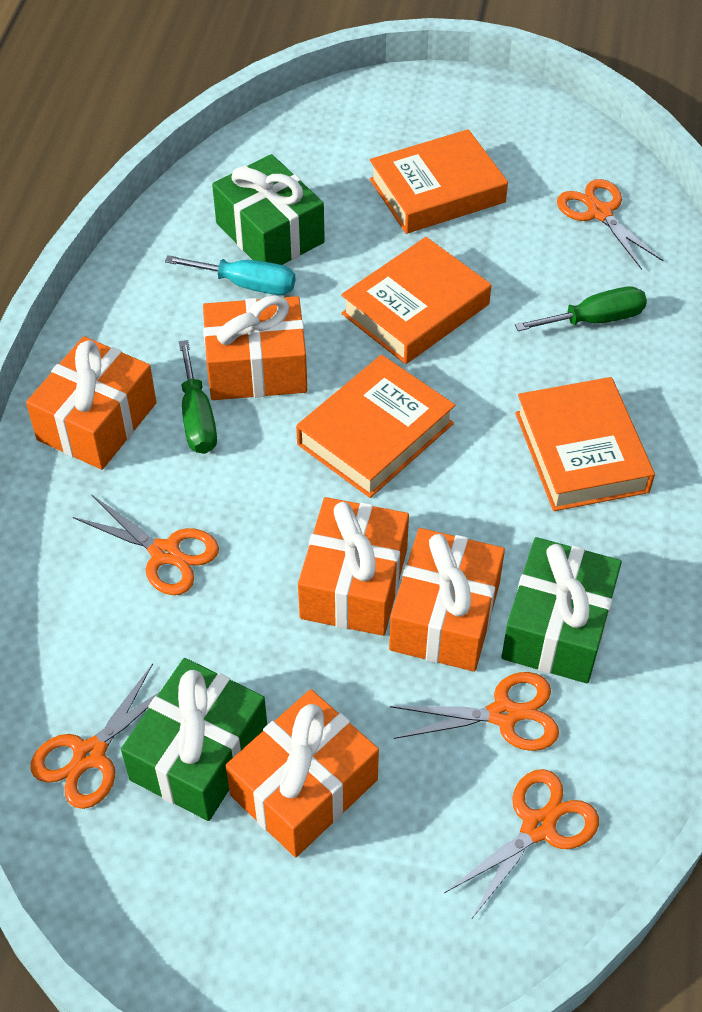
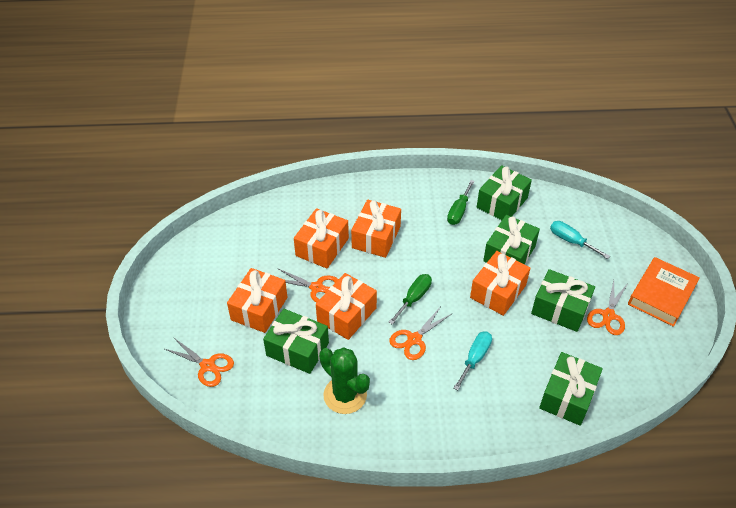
green cactus: none = 0 -> [319,347,370,414] = 1
green gift: [121,658,267,821] [212,154,325,265] [502,537,622,683] = 3 -> [263,309,329,374] [477,165,532,220] [483,215,540,264] [531,269,595,332] [539,352,603,426] = 5
orange book: [296,355,455,498] [341,237,491,364] [369,129,508,234] [515,377,655,511] = 4 -> [628,257,700,327] = 1
orange scissors: [30,664,160,809] [73,494,219,595] [390,672,559,751] [444,769,599,920] [557,179,664,270] = 5 -> [165,337,234,387] [277,268,338,303] [389,306,451,360] [587,280,628,335] = 4
turquoise screwdriver: [165,255,295,295] = 1 -> [454,331,492,390] [550,221,610,259] = 2

